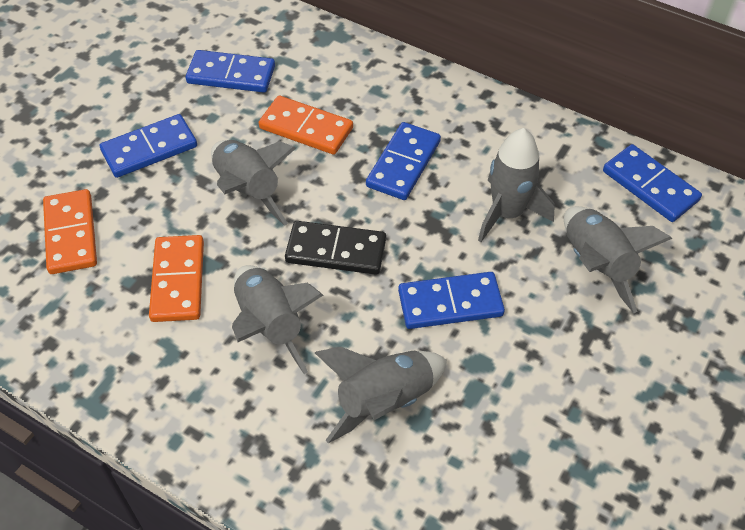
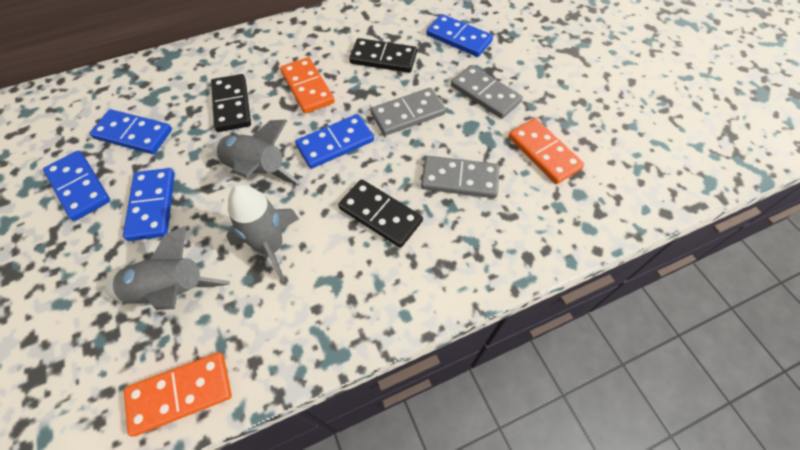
black domino: [285,221,386,275] = 1 -> [211,74,251,132] [338,179,423,248] [349,38,417,73] = 3
grey domino: none = 0 -> [371,88,446,136] [421,156,499,198] [451,65,523,119] = 3
grey rocket: [211,140,296,226] [232,265,323,374] [315,347,447,443] [478,128,555,242] [564,206,673,313] = 5 -> [105,226,230,310] [212,120,302,186] [226,184,299,282] = 3

